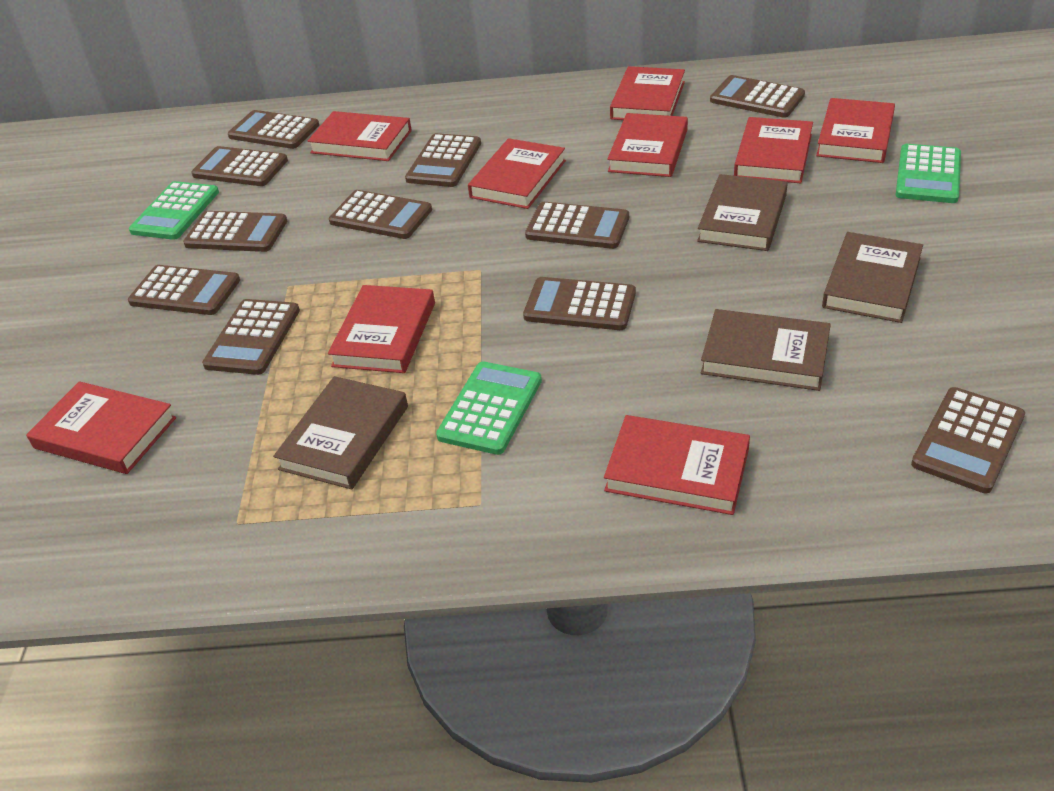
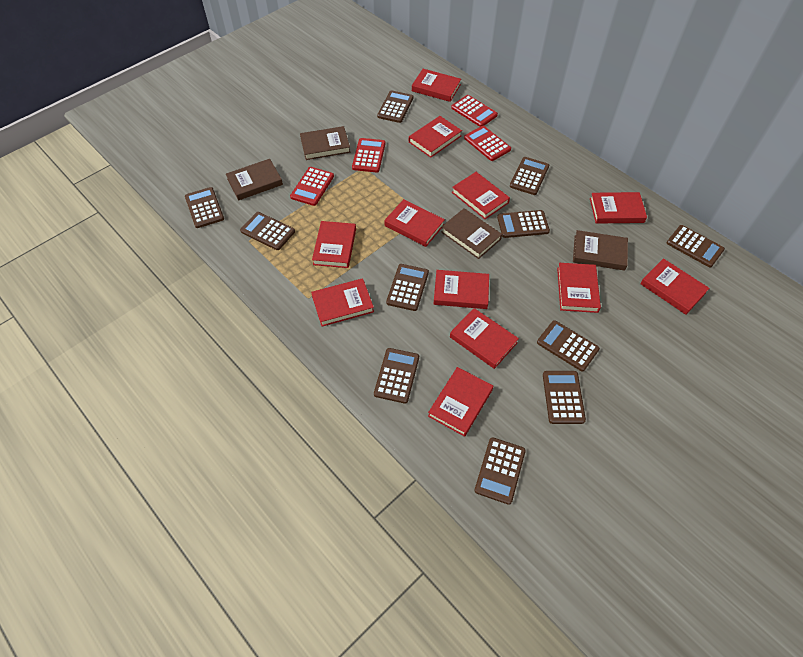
green calculator: [129,181,219,240] [436,361,542,455] [896,144,961,203] = 3 -> none = 0
red book: [26,381,176,474] [308,111,412,161] [328,285,435,373] [468,138,566,209] [604,415,750,515] [607,113,688,177] [610,66,685,120] [734,117,813,183] [816,98,895,163] = 9 -> [311,278,374,327] [312,221,356,268] [384,199,445,247] [409,116,462,158] [412,69,461,102] [428,367,493,437] [434,270,489,309] [450,308,519,369] [452,172,510,219] [557,263,601,313] [590,192,647,224] [640,258,709,315] = 12
red calculator: none = 0 -> [290,167,334,206] [352,138,386,173] [451,95,498,127] [464,126,511,161] = 4

